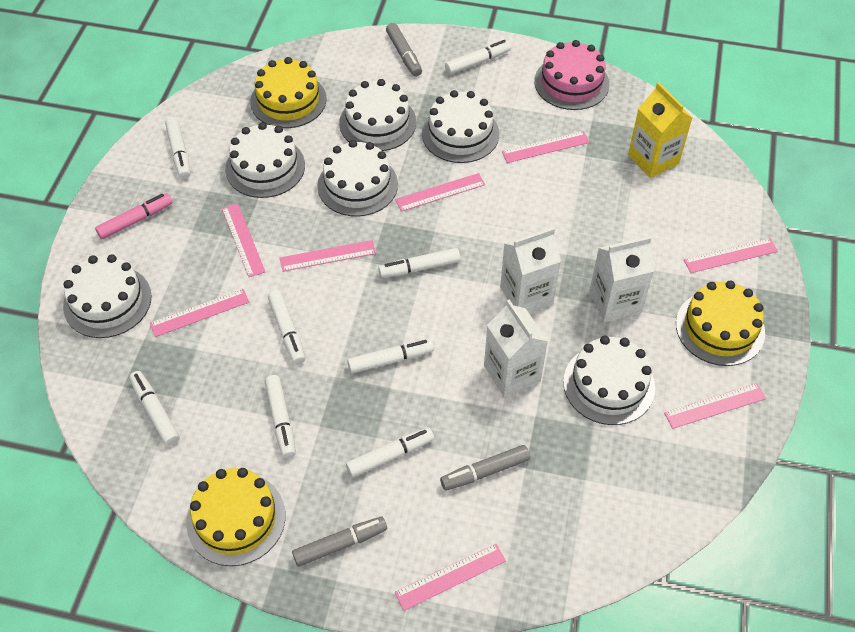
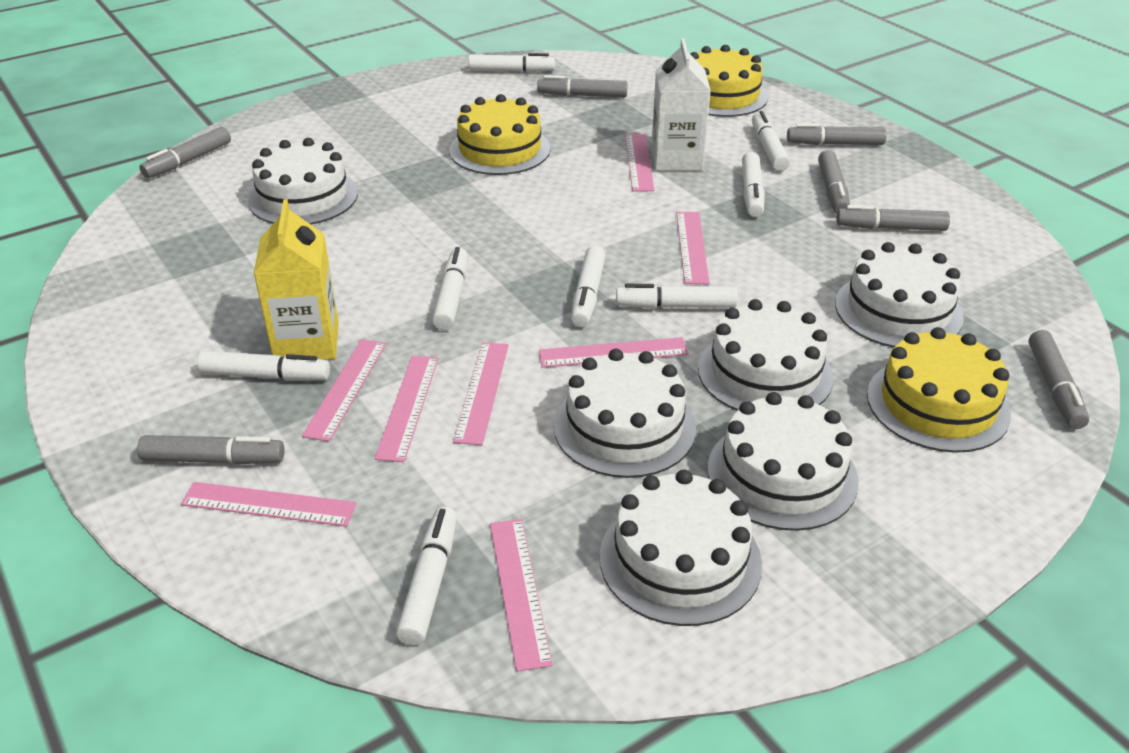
grey marker: [292,517,387,567] [386,23,422,77] [440,445,530,490] = 3 -> [137,435,285,465] [139,127,231,178] [537,75,628,97] [787,124,887,145] [818,150,850,214] [836,205,950,231] [1028,330,1089,429] = 7
pink cake: [534,40,609,110] = 1 -> none = 0
pink marker: [95,193,173,239] = 1 -> none = 0
white carton: [484,300,548,398] [500,227,561,313] [589,236,654,323] = 3 -> [651,38,711,171] = 1

